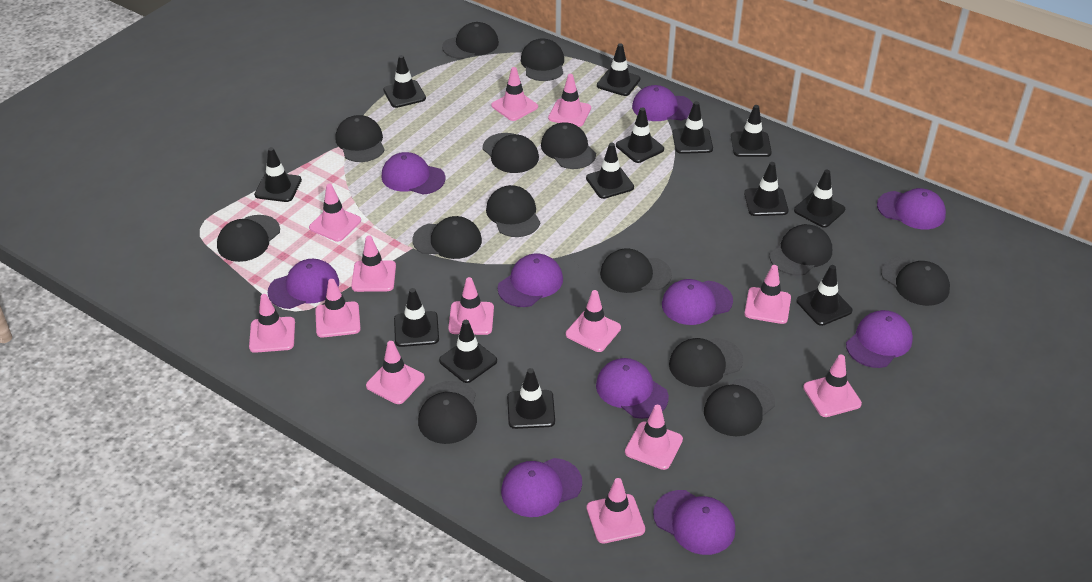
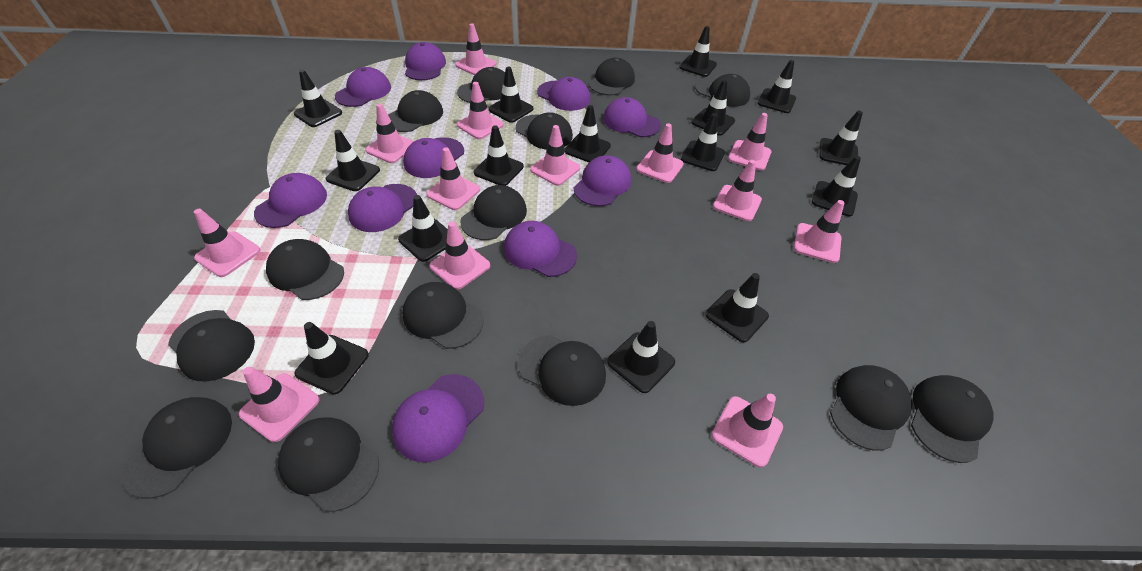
black traffic cone: [254,147,302,202] [383,55,426,108] [394,288,439,347] [439,320,497,383] [507,368,555,429] [586,143,634,199] [597,43,640,96] [616,107,664,163] [672,101,713,154] [731,105,772,157] [744,162,789,216] [794,170,845,228] [797,265,853,326] = 13 -> [294,69,342,127] [294,322,369,394] [326,130,380,191] [398,195,448,262] [474,125,524,186] [488,67,533,123] [565,105,611,162] [607,321,675,393] [679,26,717,77] [681,113,725,171] [691,80,735,136] [705,273,769,342] [757,60,796,113] [812,156,861,216] [820,111,863,165] = 15

